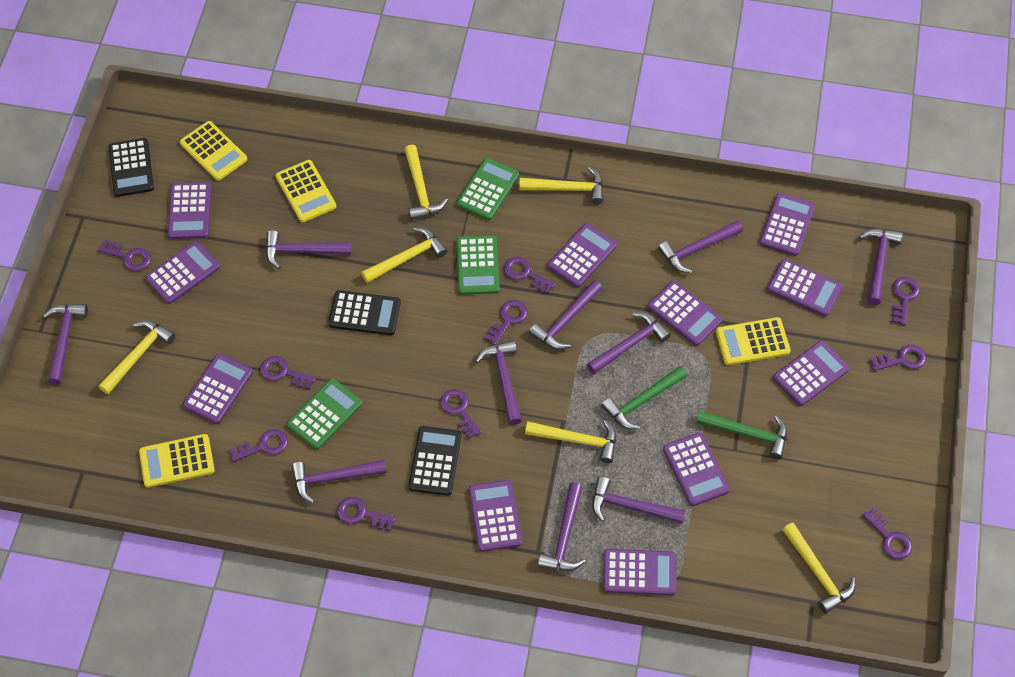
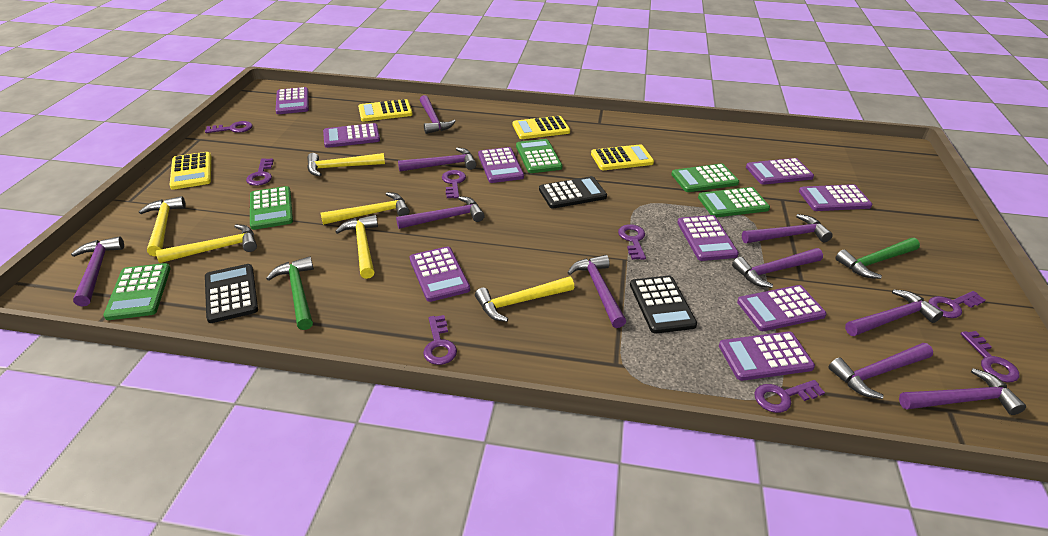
green calculator: [287,379,362,450] [456,158,519,220] [456,235,500,295] = 3 -> [103,263,171,320] [250,186,293,230] [516,139,562,173] [671,163,739,192] [698,187,770,217] = 5
purple calculator: [145,241,220,304] [168,182,211,239] [183,353,253,424] [469,480,522,552] [548,223,617,288] [603,549,676,596] [648,281,723,346] [663,433,730,506] [759,193,815,256] [767,259,843,317] [773,340,850,406] = 11 -> [276,87,309,114] [323,123,380,148] [410,246,470,302] [478,147,524,183] [677,215,739,261] [719,332,815,381] [737,285,827,331] [746,158,814,185] [799,184,872,211] = 9
purple key: [98,240,151,271] [230,429,288,462] [260,356,316,389] [337,497,396,531] [440,389,481,439] [484,300,528,346] [504,257,555,294] [862,507,912,559] [869,345,926,371] [892,277,920,325] = 10 -> [205,121,253,133] [246,158,273,186] [423,315,457,365] [442,170,466,198] [618,224,646,260] [754,380,825,413] [928,291,986,318] [961,331,1019,382] = 8

